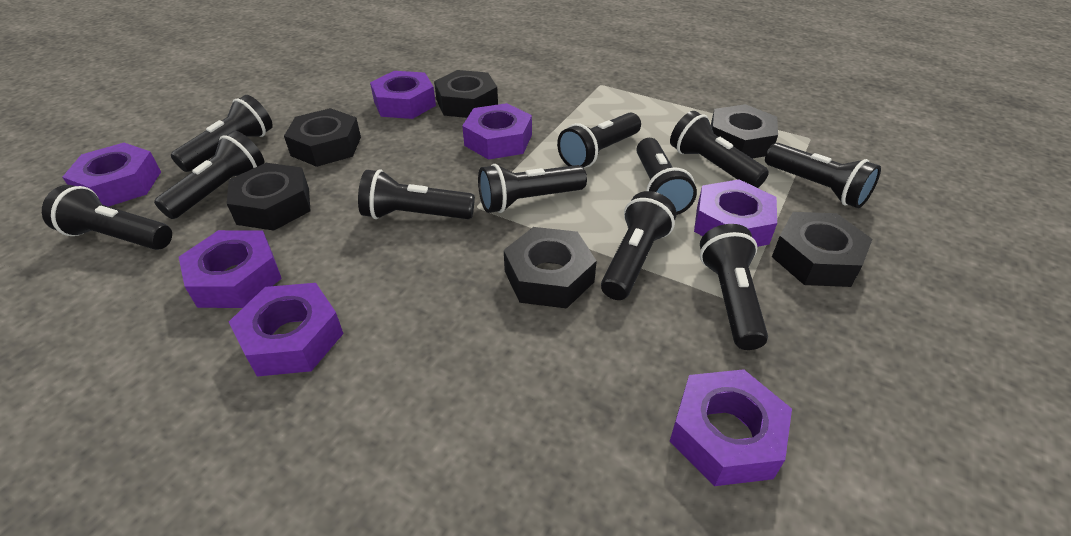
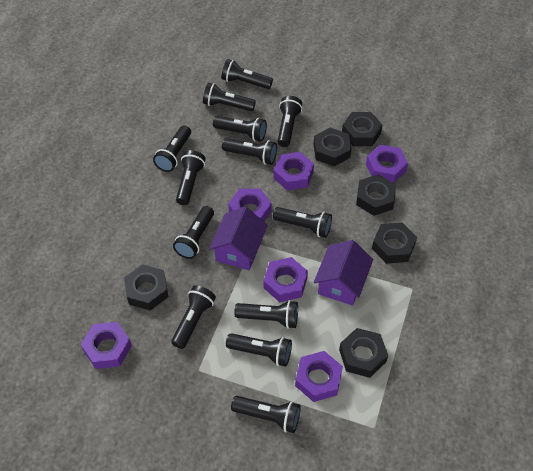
black flashlight: [42,185,172,250] [154,131,264,219] [171,95,273,172] [358,169,475,219] [478,164,587,213] [557,112,641,168] [601,191,677,300] [636,138,697,215] [670,111,769,188] [700,224,768,350] [765,143,881,208] = 11 -> [153,125,191,172] [171,285,216,349] [173,206,214,259] [176,150,206,205] [203,83,256,111] [213,116,267,142] [221,59,273,89] [222,138,277,165] [226,333,292,367] [231,396,301,433] [234,300,298,329] [273,207,332,238] [278,96,302,147] = 13
purple house: none = 0 -> [209,207,268,270] [313,240,373,306] = 2
purple nut: [63,143,161,207] [179,230,282,308] [229,283,344,377] [370,71,436,119] [462,103,532,160] [670,369,792,486] [694,179,777,247] = 7 -> [81,322,132,369] [228,189,272,221] [264,257,308,302] [273,152,314,191] [295,351,343,402] [366,145,408,183] = 6

